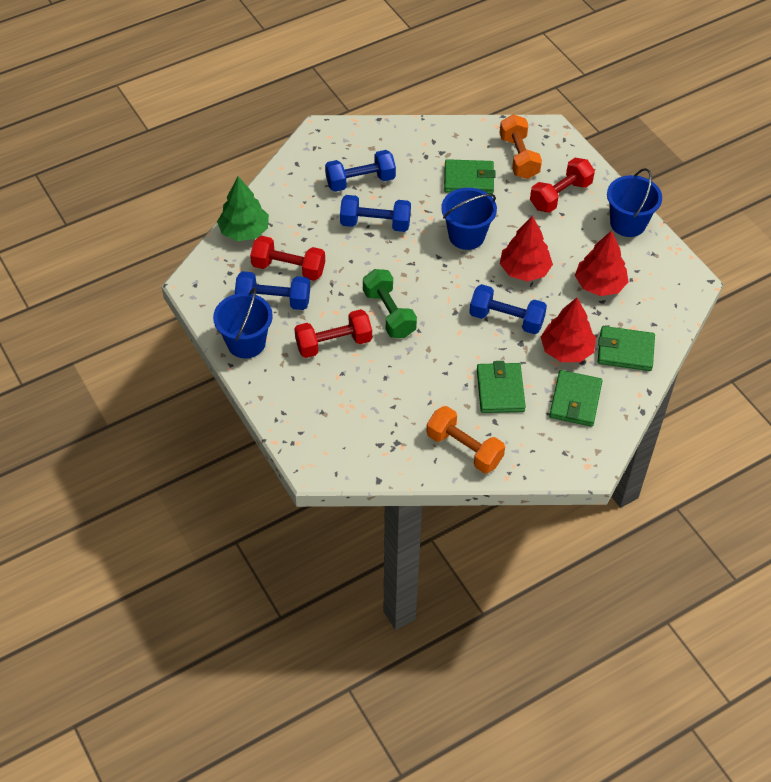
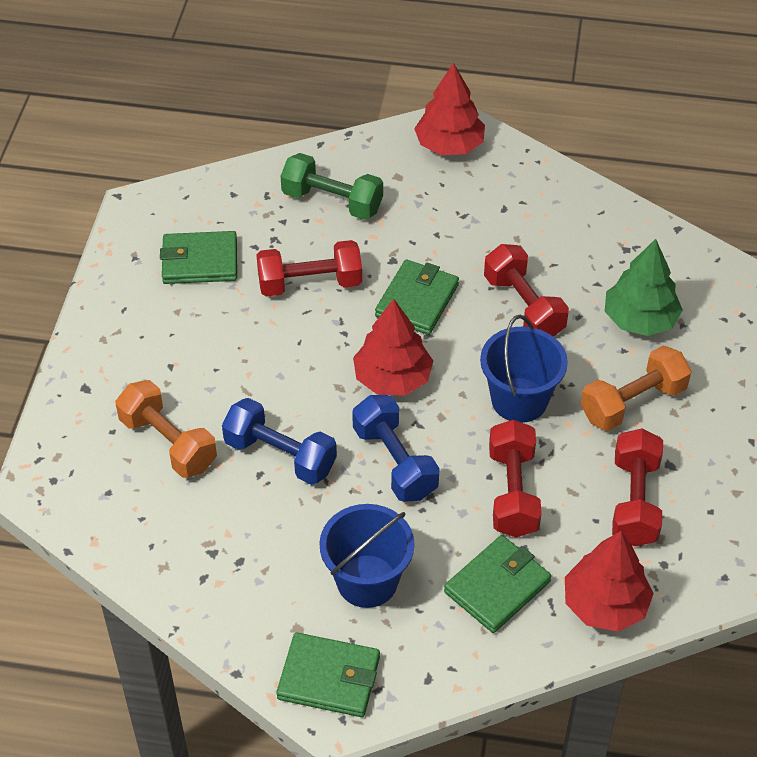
blue bucket: [213,288,273,358] [441,188,497,250] [607,168,662,237] = 3 -> [319,504,415,608] [480,315,568,423] = 2
blue dumbbell: [235,271,310,310] [325,150,396,192] [340,195,411,232] [469,284,547,334] = 4 -> [222,398,337,485] [352,395,440,502] = 2
red dumbbell: [250,236,325,281] [294,309,372,358] [530,158,595,213] = 3 -> [256,240,362,297] [484,244,569,337] [489,420,542,537] [612,428,663,546] = 4

